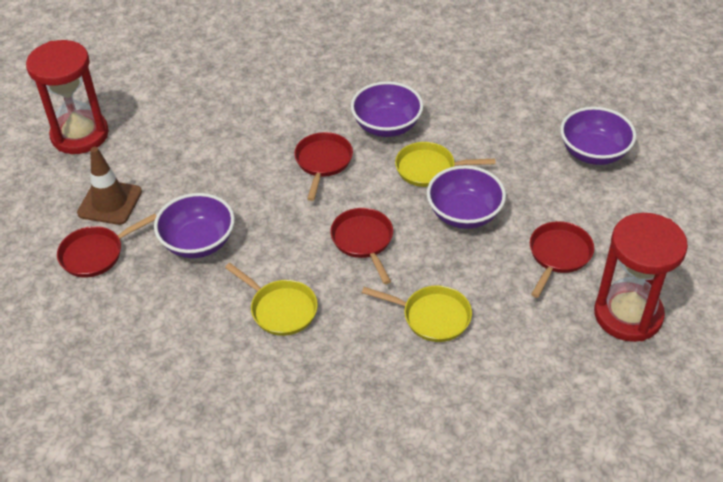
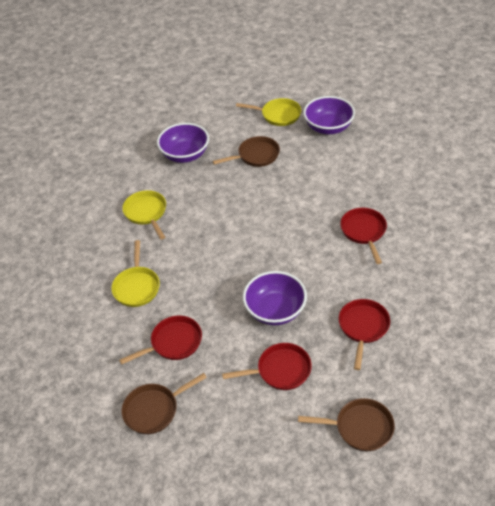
brown pan: none = 0 -> [122,373,207,434] [213,136,280,167] [298,398,395,451] = 3
brown traffic cone: [77,147,142,225] = 1 -> none = 0
purple bowl: [154,193,235,258] [351,81,423,137] [427,166,506,229] [560,107,636,165] = 4 -> [157,123,209,163] [243,271,307,325] [303,96,355,134] = 3
red hourglass: [26,40,109,154] [594,213,688,342] = 2 -> none = 0

